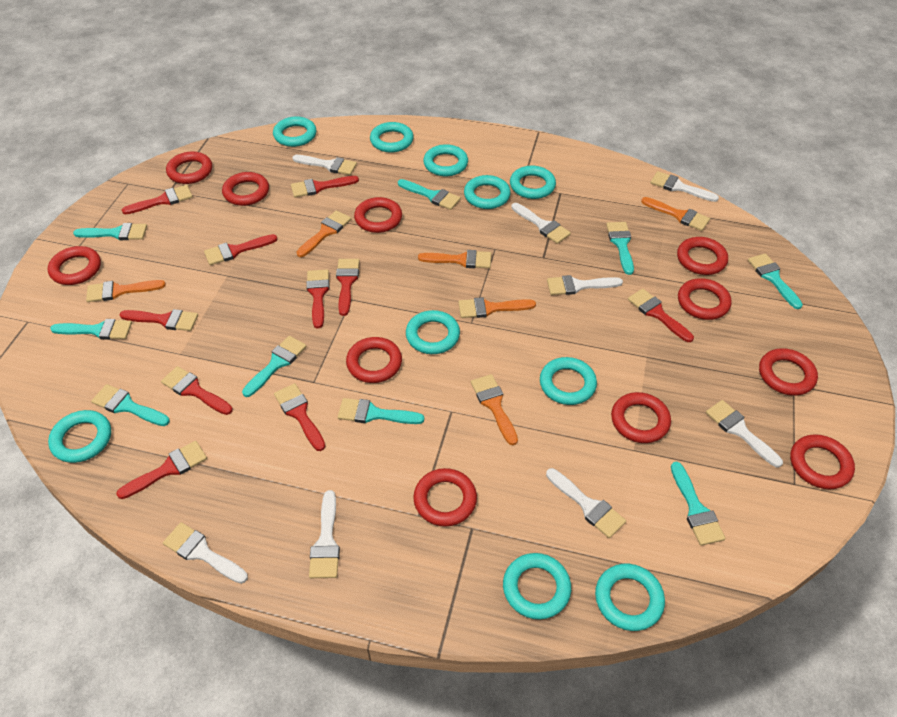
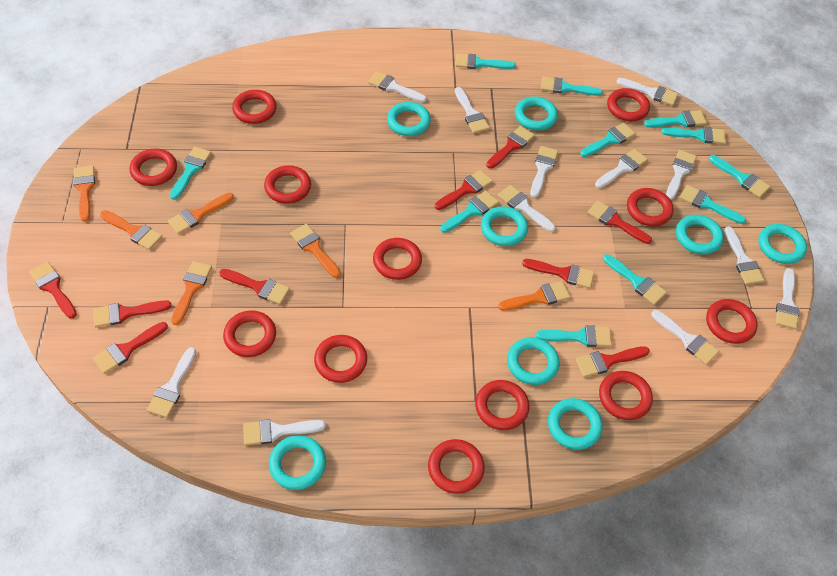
red brush: [116,441,207,499] [119,309,198,331] [122,185,193,214] [161,366,233,415] [204,234,277,265] [274,383,326,451] [291,176,359,197] [306,269,330,328] [336,259,359,316] [628,289,694,342] = 10 -> [29,262,77,318] [93,300,172,327] [93,322,168,374] [219,269,290,305] [435,170,493,210] [486,126,535,169] [522,259,594,288] [575,346,650,377] [587,200,652,244] = 9
red ring: [48,246,101,285] [166,151,212,184] [222,172,269,206] [346,337,402,383] [354,197,402,233] [413,468,477,527] [611,392,671,443] [677,237,728,275] [678,278,732,320] [759,348,818,396] [790,434,855,489] = 11 -> [129,149,177,186] [223,311,276,357] [232,90,277,124] [264,165,311,204] [314,335,367,383] [373,238,422,280] [428,439,485,494] [475,380,529,430] [599,371,653,420] [607,88,650,121] [627,188,673,226] [706,299,758,344] = 12
turquoise brush: [50,319,132,340] [73,223,147,240] [91,384,170,426] [242,336,307,397] [338,398,424,424] [398,179,461,210] [606,222,634,275] [671,461,726,546] [748,253,803,309] = 9 -> [170,147,211,200] [440,191,499,233] [455,54,516,69] [536,325,612,347] [541,76,603,96] [580,123,636,157] [603,254,667,305] [644,110,707,127] [661,127,726,144] [680,185,746,224] [709,155,770,198] = 11
turquoise ring: [48,410,111,463] [273,116,316,147] [370,122,414,153] [406,310,460,354] [423,144,468,176] [464,175,511,209] [503,553,571,619] [510,166,556,199] [540,357,597,405] [595,564,665,631] = 10 -> [269,435,326,490] [387,102,431,136] [481,206,528,246] [507,337,560,385] [515,97,558,131] [548,398,603,450] [676,215,724,255] [758,224,807,264] = 8
white brush: [163,522,248,584] [292,155,357,175] [309,490,340,578] [511,203,571,244] [546,468,626,538] [547,275,623,295] [650,171,719,202] [706,400,783,467] = 8 -> [147,347,196,418] [243,419,326,445] [368,71,427,103] [455,87,490,133] [498,185,556,232] [530,146,558,198] [595,149,648,188] [617,78,678,106] [651,310,719,365] [666,150,697,200] [724,226,765,285] [776,268,799,329] = 12

